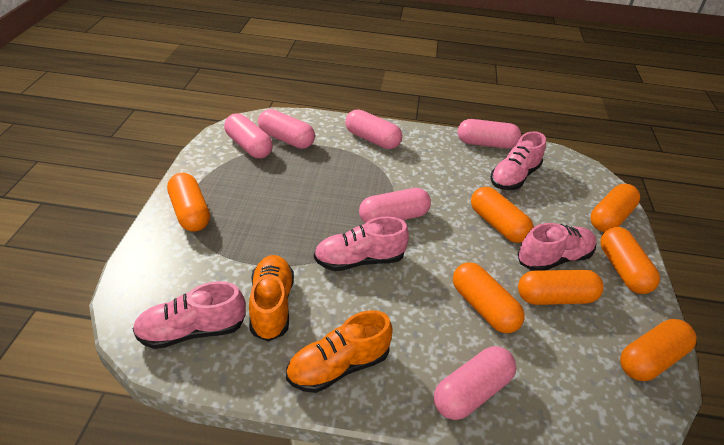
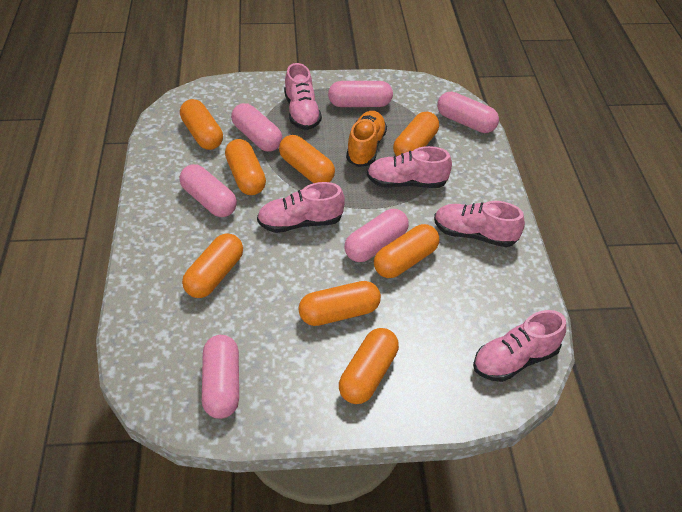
orange capsule: [167,173,210,232] [453,262,525,333] [471,187,533,243] [518,270,604,305] [590,184,640,232] [600,227,660,294] [620,319,696,381] = 7 -> [180,99,223,150] [182,234,243,298] [225,139,266,195] [279,135,335,183] [298,281,381,326] [339,328,399,404] [374,224,439,278] [393,112,439,156] = 8
orange shoe: [249,255,294,342] [286,310,393,393] = 2 -> [346,111,387,167] = 1
pink shoe: [133,281,246,349] [314,217,409,271] [490,131,546,190] [517,223,596,271] = 4 -> [257,182,345,233] [284,63,322,130] [367,146,452,188] [434,201,525,247] [473,310,566,382] = 5

